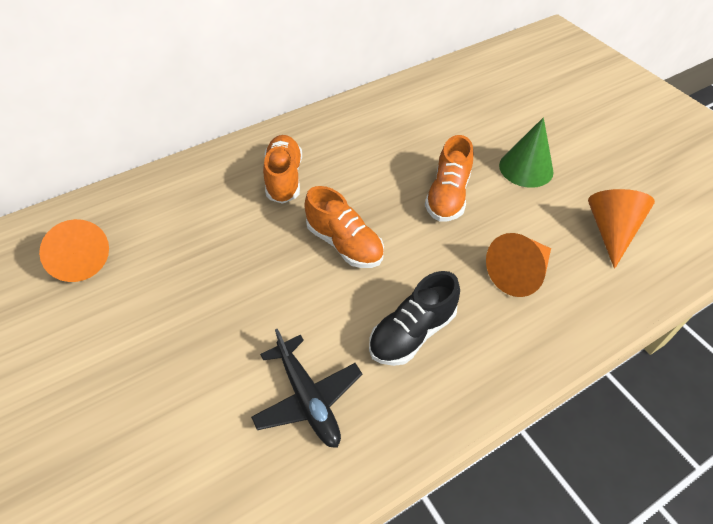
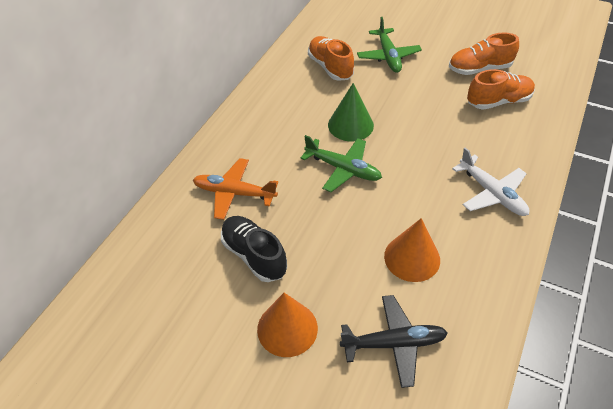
green plane: none = 0 -> [300,135,382,192] [357,17,422,73] = 2
orange cone: [39,219,109,282] [486,233,551,297] [588,189,655,269] = 3 -> [257,293,318,357] [384,218,440,282] = 2
orange plane: none = 0 -> [193,158,278,220] = 1
white plane: none = 0 -> [452,148,529,216] = 1

